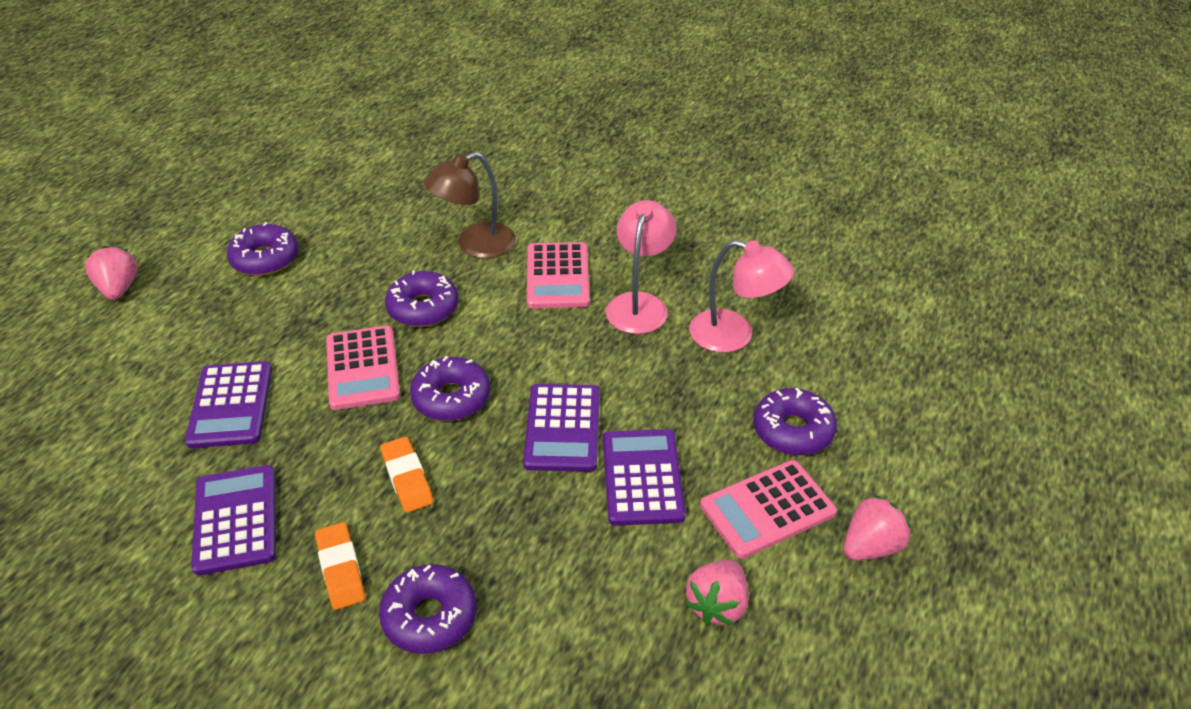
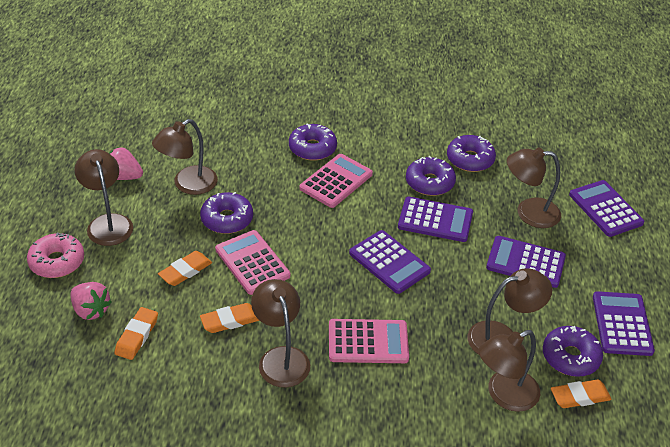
brown lamp: [424,152,516,259] = 1 -> [74,149,133,246] [152,119,218,195] [251,279,310,388] [468,268,552,355] [479,330,540,412] [507,148,561,228] = 6
orange eraser: [315,522,365,610] [380,437,433,513] = 2 -> [114,307,158,360] [158,251,212,286] [200,303,259,333] [551,379,612,408] = 4
pink donut: none = 0 -> [27,232,84,278] = 1
pink lamp: [606,200,676,334] [689,240,794,353] = 2 -> none = 0
pink strawberry: [85,246,138,300] [685,560,749,625] [843,495,911,561] = 3 -> [71,282,111,320] [109,147,143,180] = 2
purple calculator: [185,361,272,448] [191,465,276,575] [523,384,600,472] [603,429,686,526] = 4 -> [349,230,431,294] [398,197,473,242] [486,236,566,288] [569,180,645,237] [593,291,655,356] = 5

